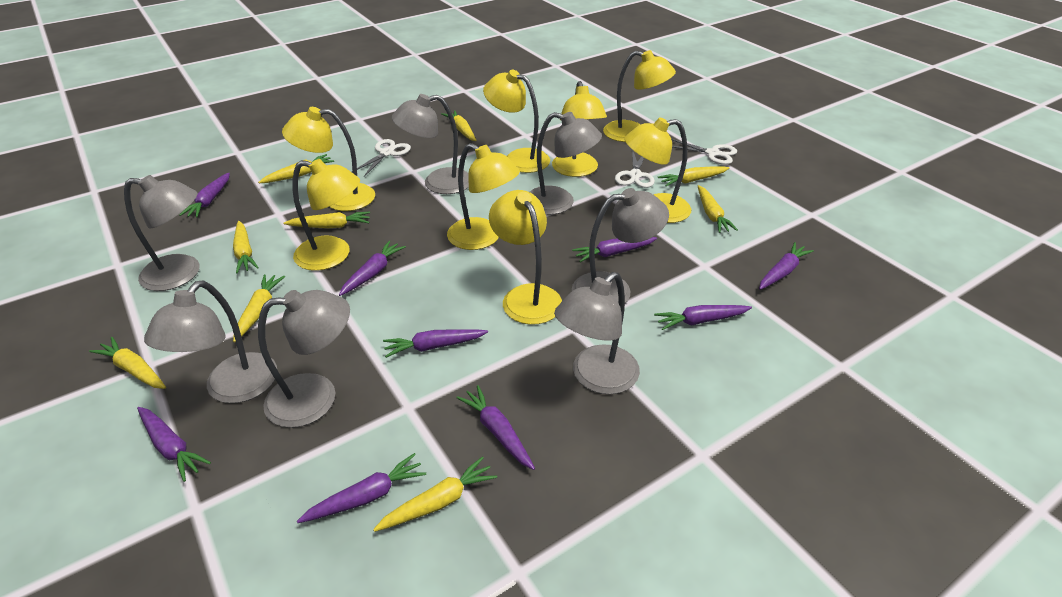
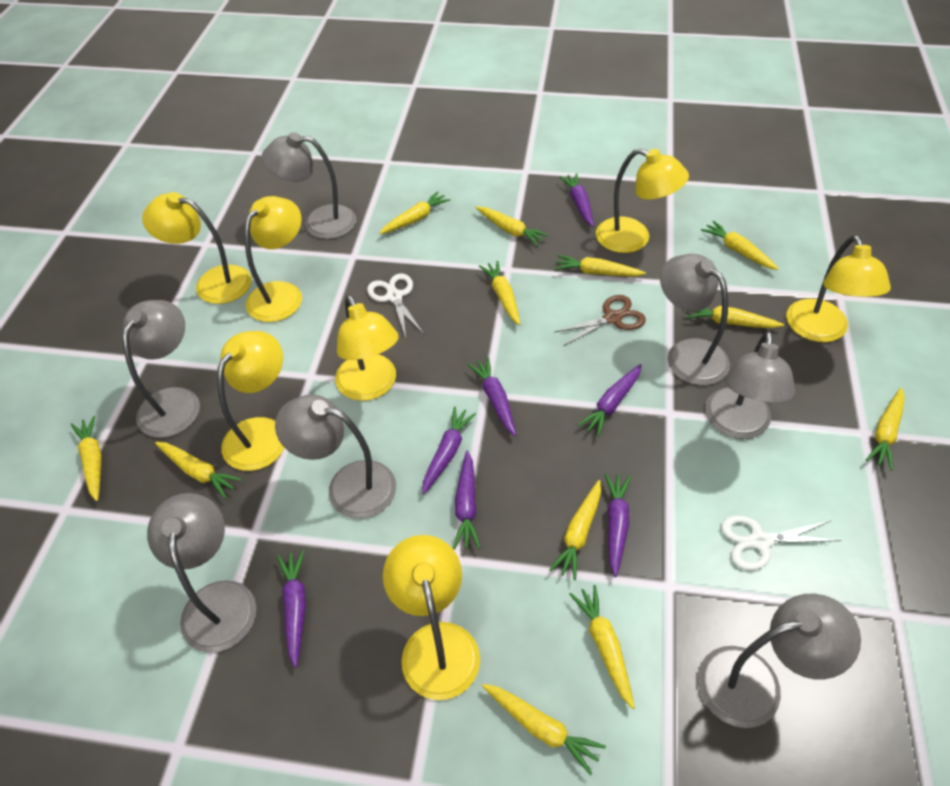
brown scissors: none = 0 -> [554,295,646,346] = 1
purple carrot: [137,407,211,482] [179,173,230,218] [297,453,426,523] [339,241,406,296] [383,329,488,358] [456,385,535,470] [572,237,657,262] [654,305,752,330] [759,242,814,290] = 9 -> [277,550,306,668] [422,406,476,494] [453,451,481,549] [467,357,516,436] [559,173,594,227] [578,364,641,437] [605,473,631,577] = 7
white scissors: [357,139,411,177] [615,150,655,188] [671,139,737,165] = 3 -> [367,273,424,338] [721,515,841,570] = 2
yellow carrot: [89,337,166,389] [233,221,259,274] [233,274,285,342] [258,154,334,183] [283,211,370,228] [373,456,497,532] [441,110,477,141] [658,166,729,186] [698,185,738,233] = 9 -> [71,416,102,501] [155,442,242,498] [380,191,450,234] [475,207,549,246] [479,261,521,325] [482,684,606,776] [549,480,601,580] [555,255,646,277] [570,585,635,709] [685,306,784,328] [701,221,779,270] [866,388,905,471] = 12
yellow lamp: [282,107,375,211] [293,159,360,271] [447,143,520,250] [483,70,550,173] [489,190,562,325] [552,81,607,177] [603,50,676,142] [624,117,691,223] = 8 -> [142,192,251,304] [217,331,284,471] [244,196,302,322] [335,295,399,401] [383,535,480,700] [596,148,689,253] [786,235,891,342] = 7

